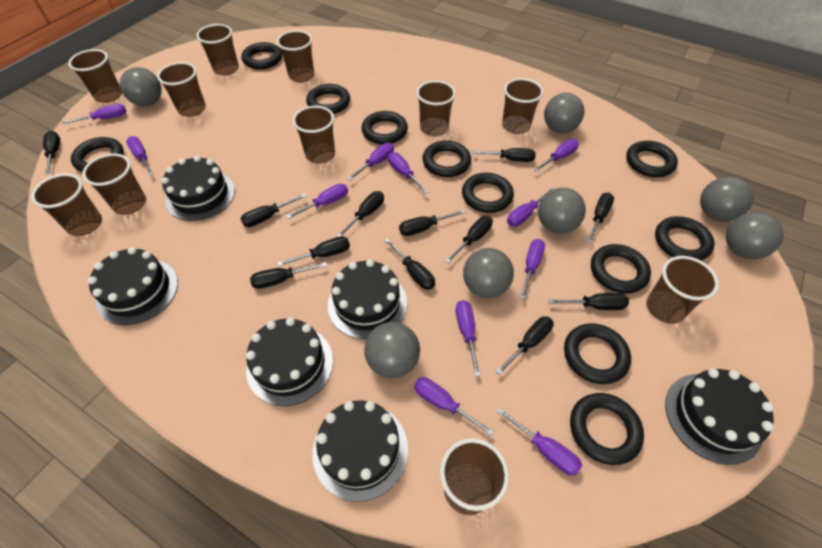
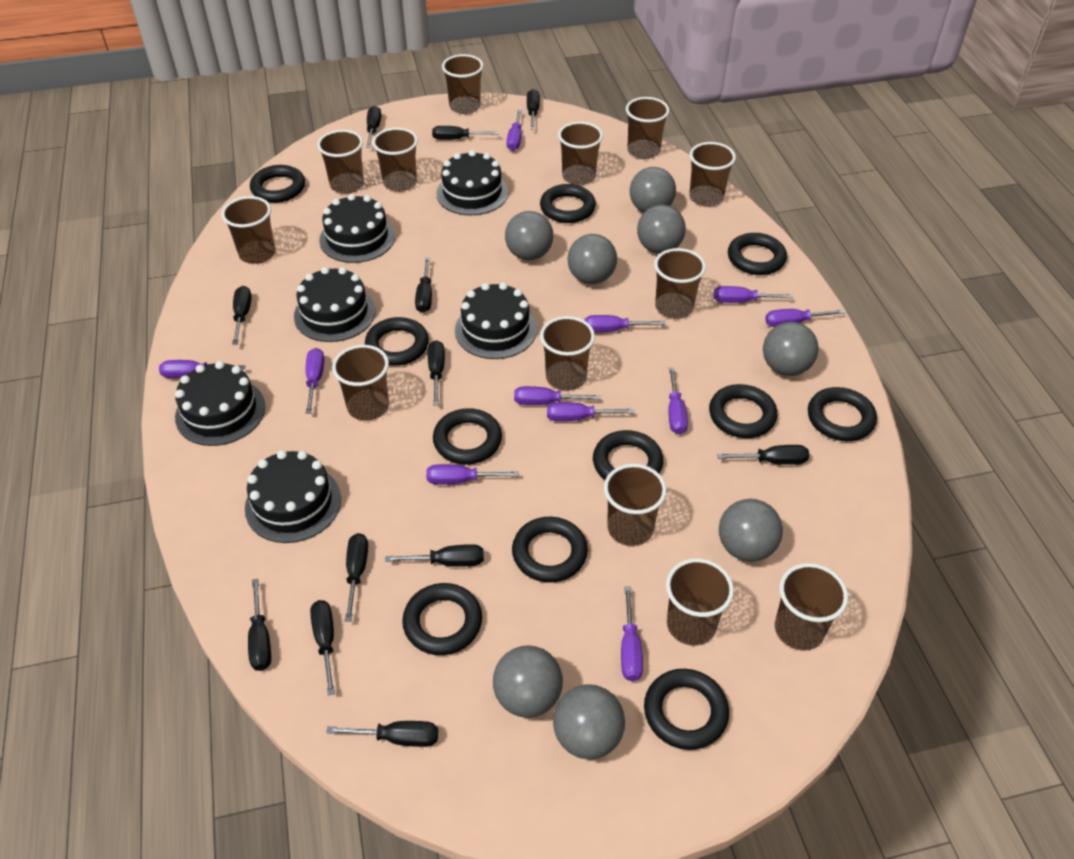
brown cup: [31,174,102,236] [68,49,122,103] [82,154,146,215] [157,62,206,117] [196,24,239,75] [277,30,314,82] [293,106,335,163] [416,80,456,136] [440,438,509,515] [502,78,544,134] [646,256,719,324] = 11 -> [222,196,275,264] [317,130,364,194] [332,345,389,421] [372,128,418,192] [442,54,483,114] [540,316,595,391] [558,122,603,185] [604,464,667,546] [626,97,669,159] [654,248,706,319] [666,558,734,646] [689,142,736,207] [775,563,848,651] = 13
grey ball: [120,67,162,106] [364,322,420,378] [463,248,514,298] [538,188,586,234] [544,93,584,133] [700,176,754,222] [726,212,784,259] = 7 -> [493,645,563,718] [505,211,553,260] [553,685,625,759] [567,234,617,284] [630,167,676,212] [637,205,686,254] [719,499,783,562] [763,322,818,376] = 8

